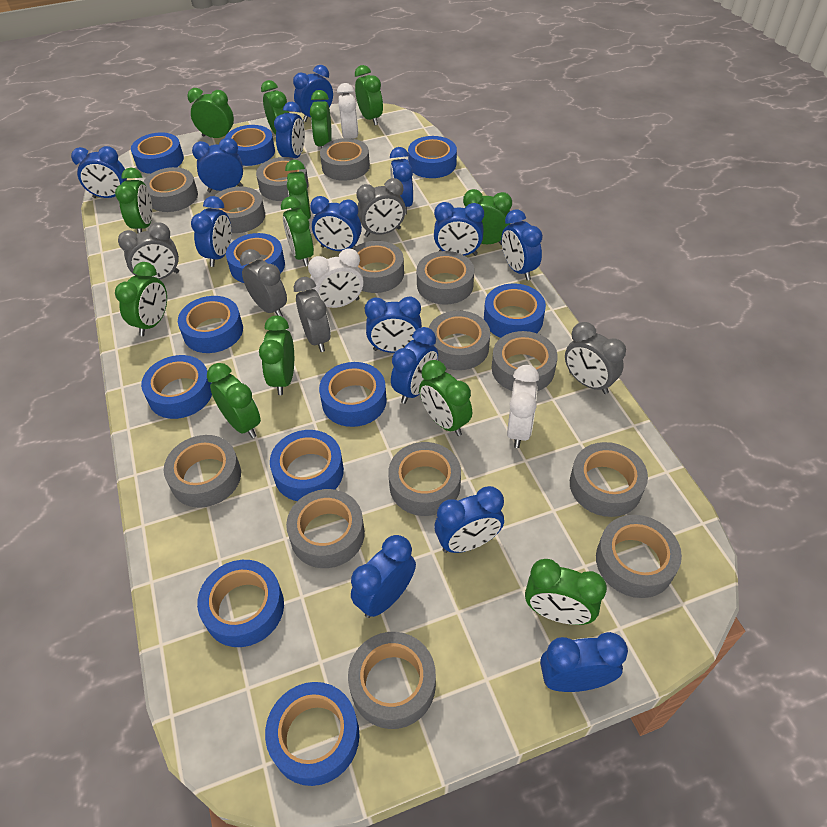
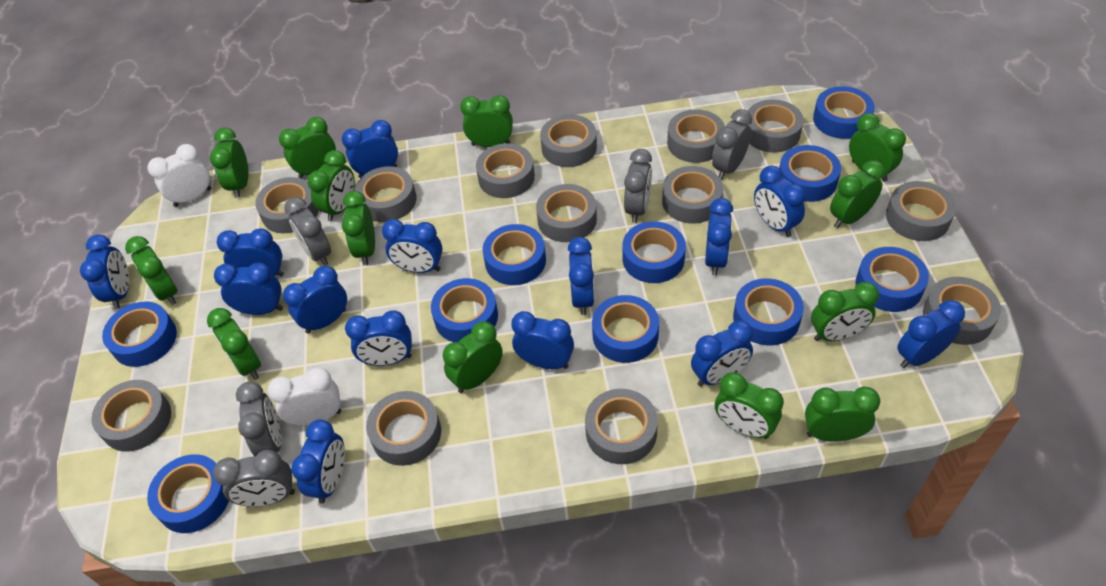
blue tape: [131,132,184,174] [141,355,212,419] [178,296,243,353] [197,560,284,647] [225,125,275,166] [226,233,285,283] [265,682,359,786] [270,430,344,501] [319,362,387,427] [408,136,457,178] [484,284,546,338] = 11 -> [102,302,177,367] [147,454,229,533] [431,278,498,342] [482,224,546,285] [592,295,659,363] [623,221,686,283] [733,278,804,345] [779,145,841,202] [813,86,875,139] [856,247,929,312] = 10
grey tape: [143,167,198,212] [164,435,241,508] [211,187,265,233] [256,157,309,201] [286,489,365,568] [320,138,370,181] [348,632,436,729] [353,241,404,293] [388,442,461,516] [417,251,474,305] [429,311,490,370] [491,331,558,391] [570,442,648,517] [596,515,682,598] = 14 -> [91,380,171,452] [255,177,319,233] [355,166,417,222] [366,391,441,466] [476,143,535,198] [536,184,597,242] [540,114,597,167] [585,389,658,464] [662,166,723,223] [667,109,725,163] [747,100,804,153] [886,181,956,241] [923,277,1001,345] = 13
white clock: [308,248,363,308] [337,83,358,139] [507,365,539,448] = 3 -> [147,144,211,207] [267,367,341,426] = 2

